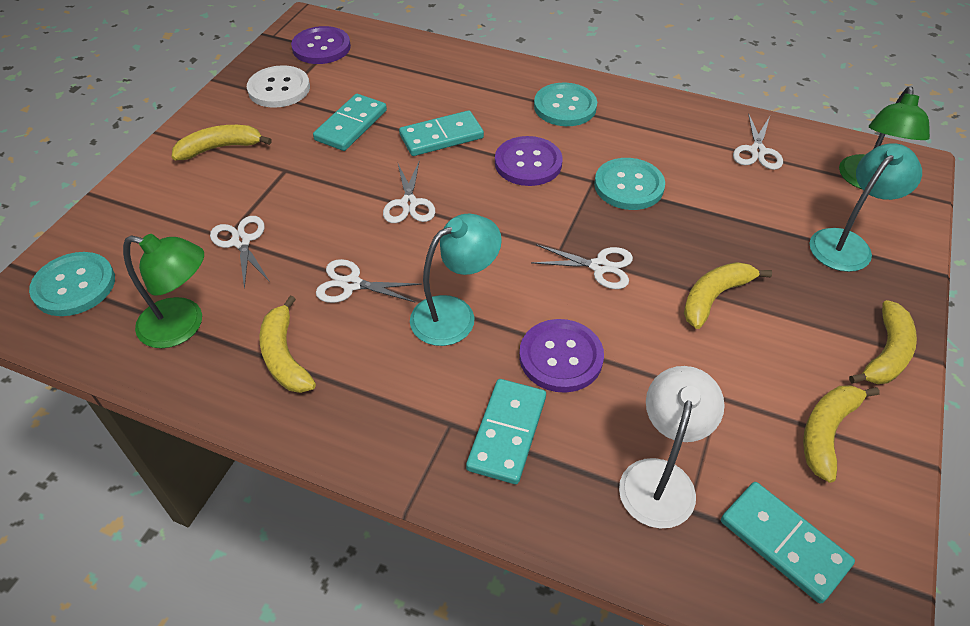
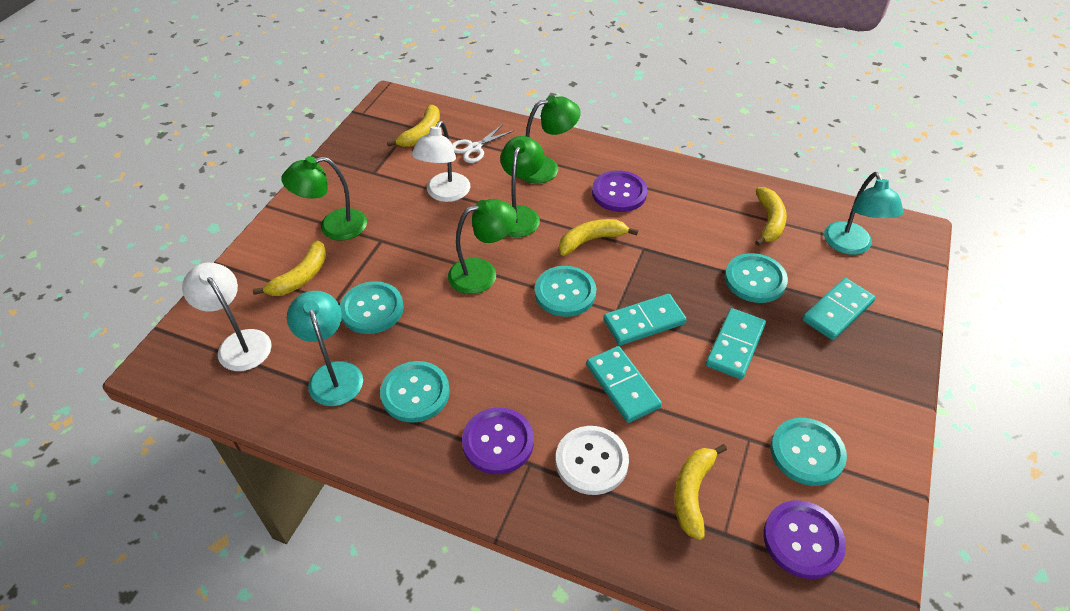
green lamp: [123,234,204,348] [839,87,930,189] = 2 -> [281,156,367,241] [448,199,517,294] [500,136,544,237] [521,95,581,184] = 4
turquoise button: [29,252,115,316] [534,83,597,126] [594,158,665,210] = 3 -> [340,281,404,334] [380,361,450,423] [535,266,596,317] [725,253,788,303] [771,418,847,486] = 5
white lamp: [619,366,725,528] = 1 -> [182,263,272,371] [412,121,470,202] = 2
white scissors: [210,216,270,289] [316,259,422,303] [383,160,435,223] [531,244,633,289] [733,114,783,170] = 5 -> [452,124,513,163] = 1

